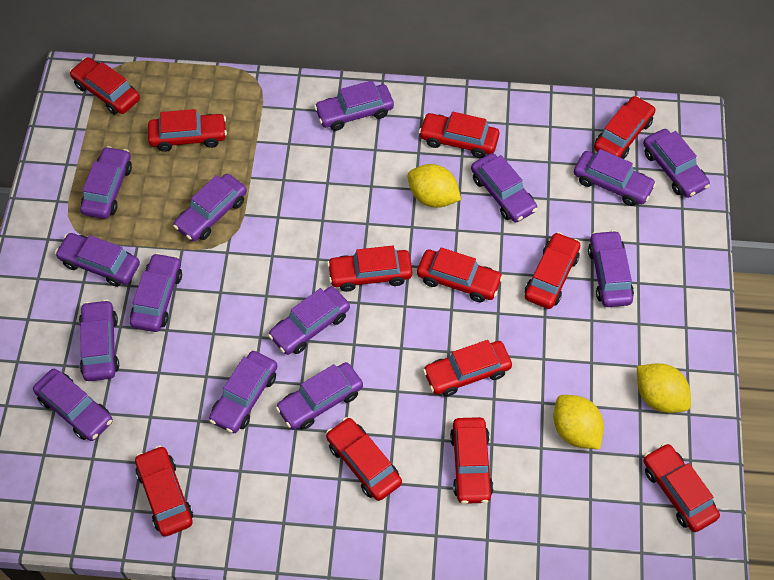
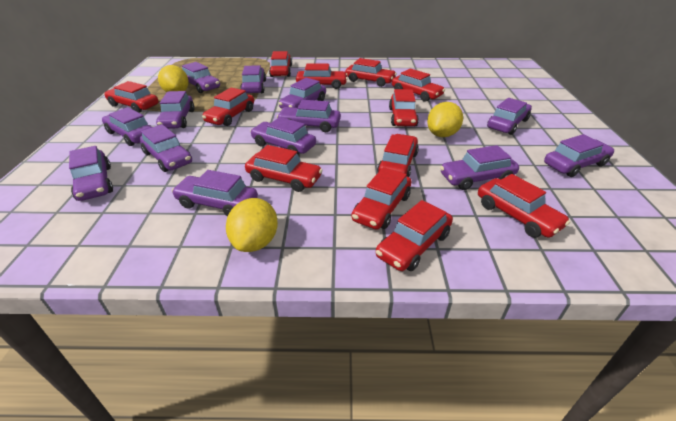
purple car: [33,369,113,441] [55,233,140,287] [79,300,119,381] [80,146,132,219] [130,253,182,332] [173,174,247,241] [209,351,277,433] [268,286,350,355] [276,362,363,430] [314,80,394,131] [471,153,538,222] [574,149,656,206] [588,230,634,307] [643,129,710,198] = 14 -> [69,146,113,201] [102,107,152,146] [140,124,192,172] [156,91,195,129] [172,170,258,217] [182,62,220,93] [240,65,266,93] [250,117,316,154] [277,100,341,132] [279,78,326,109] [440,145,519,190] [487,98,532,135] [544,134,614,177] = 13

